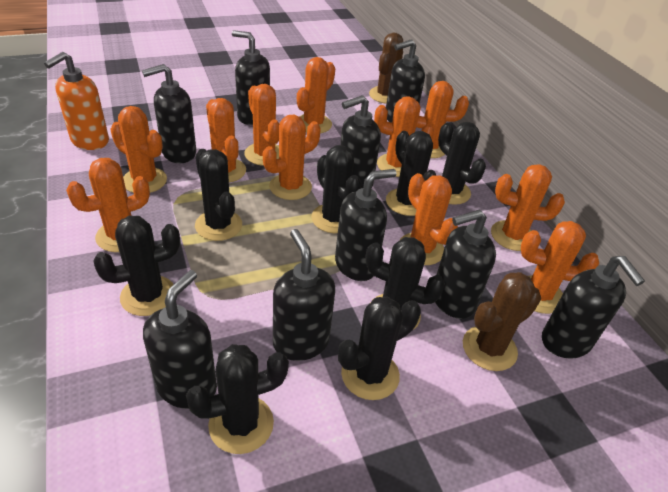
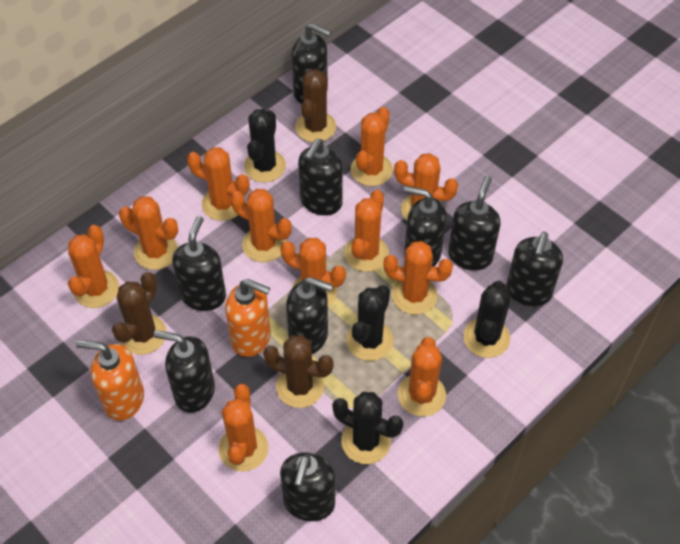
black cactus: [93,216,180,316] [186,344,289,454] [195,149,242,241] [311,145,361,233] [338,296,421,400] [365,237,445,331] [386,131,436,216] [438,122,486,205] = 8 -> [244,109,286,183] [332,392,403,464] [347,285,393,361] [463,281,510,358] = 4
brown cactus: [369,33,403,103] [463,272,541,371] = 2 -> [112,272,167,355] [263,335,334,408] [295,69,336,142] = 3
orange soap dispenser: [44,52,109,150] = 1 -> [76,340,144,421] [225,279,271,357] = 2

